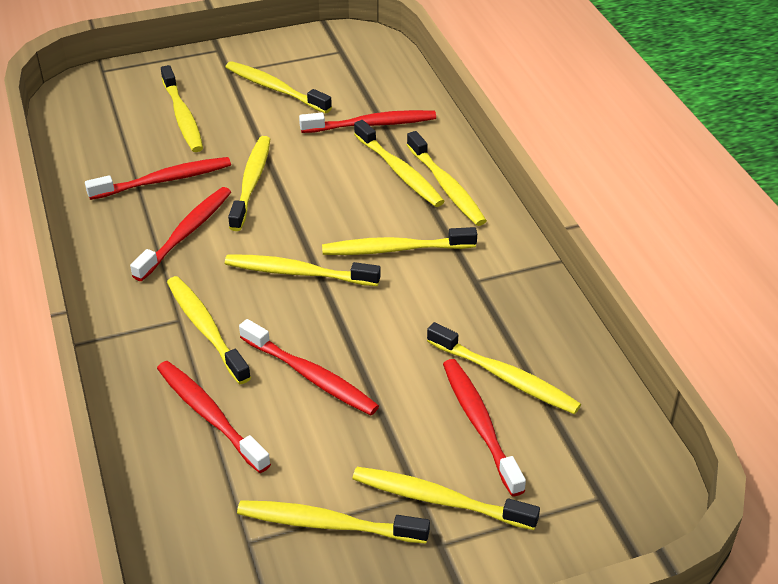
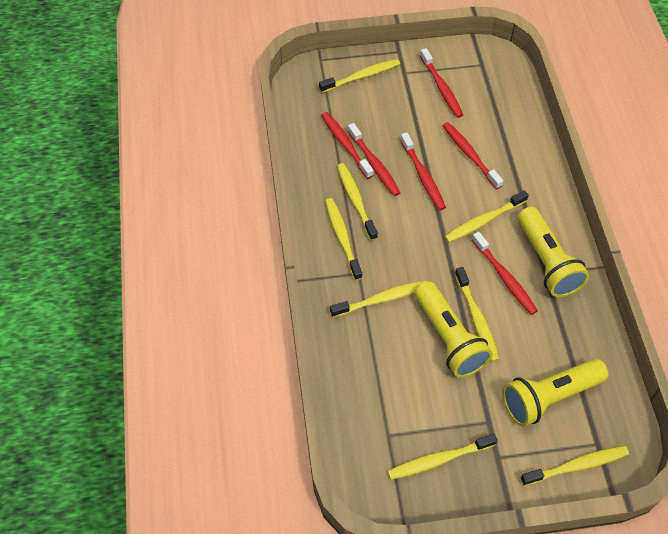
yellow flashlight: none = 0 -> [415,281,493,378] [502,359,608,427] [518,207,589,297] = 3
yellow toothbrush: [161,65,203,152] [167,276,251,384] [225,254,381,286] [226,61,332,113] [228,136,270,231] [237,500,430,544] [322,227,477,255] [352,467,540,530] [354,120,445,207] [407,131,487,226] [427,322,581,414] = 11 -> [319,59,400,93] [325,198,362,281] [330,280,427,317] [337,163,378,241] [388,434,498,480] [444,190,529,243] [455,267,500,362] [521,446,629,486] = 8

